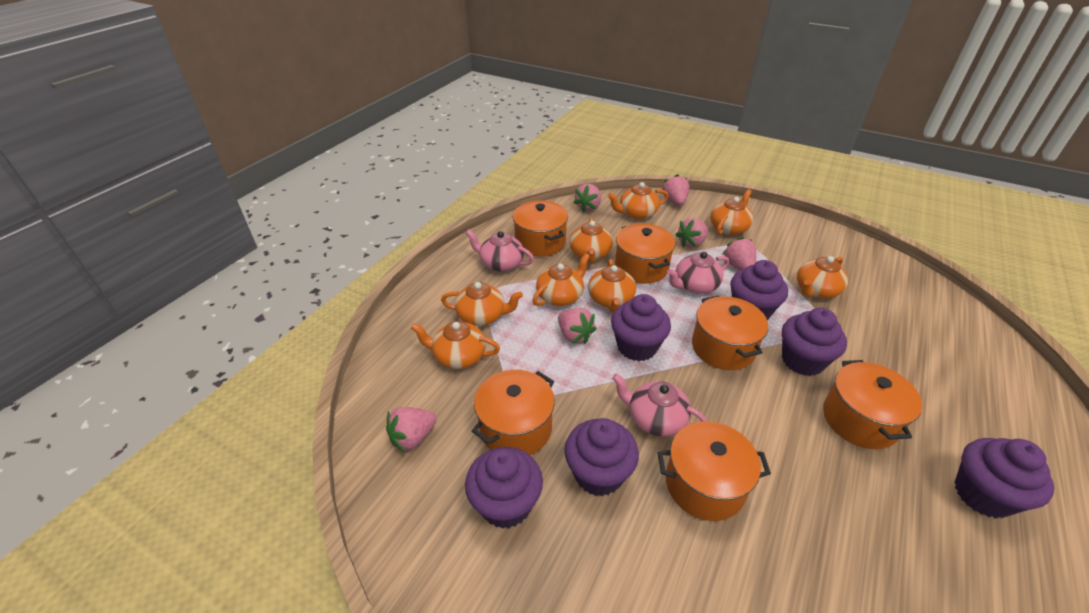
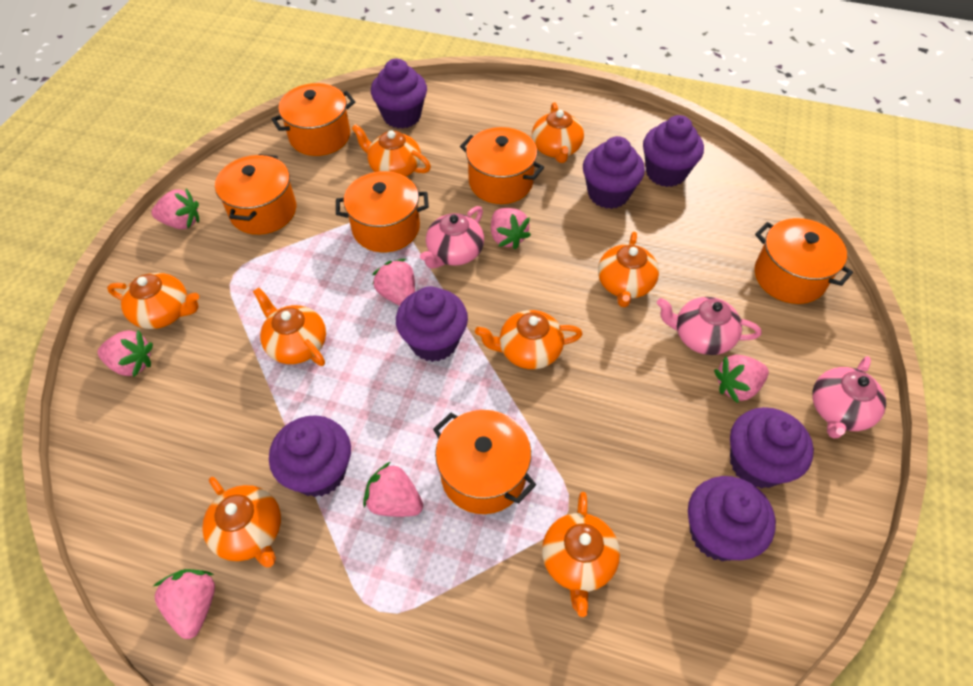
pink strawberry: [386,407,437,452] [558,308,597,344] [574,184,601,212] [662,174,689,205] [675,218,708,248] [722,237,756,270] = 6 -> [97,330,153,377] [151,188,199,229] [154,569,215,639] [363,462,423,517] [372,259,415,306] [491,208,531,249] [714,355,769,403] = 7
purple cupcake: [465,447,543,529] [564,418,639,496] [611,294,671,361] [730,260,788,320] [782,308,847,376] [954,438,1054,518] = 6 -> [269,415,351,497] [371,59,427,129] [396,286,468,362] [583,136,645,209] [643,115,704,187] [688,476,776,561] [730,407,814,489] = 7

